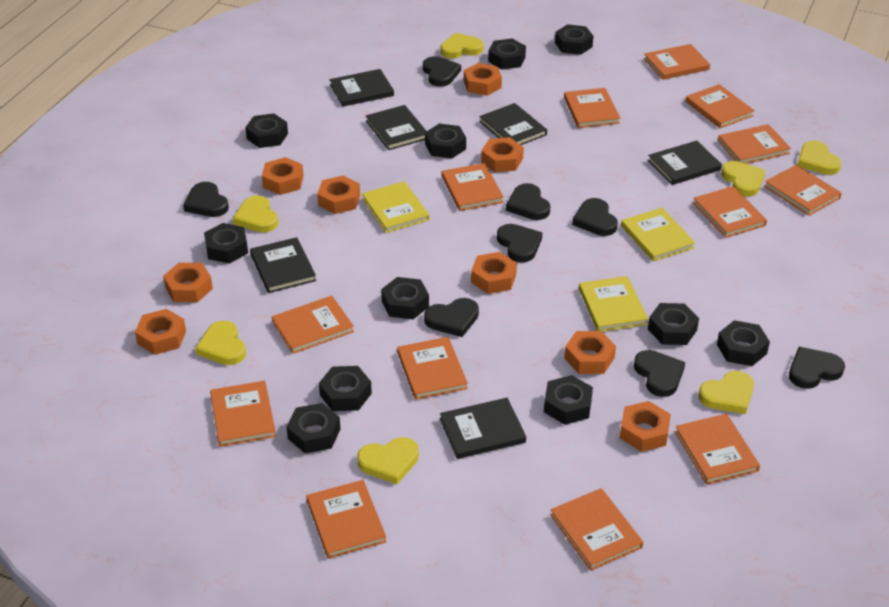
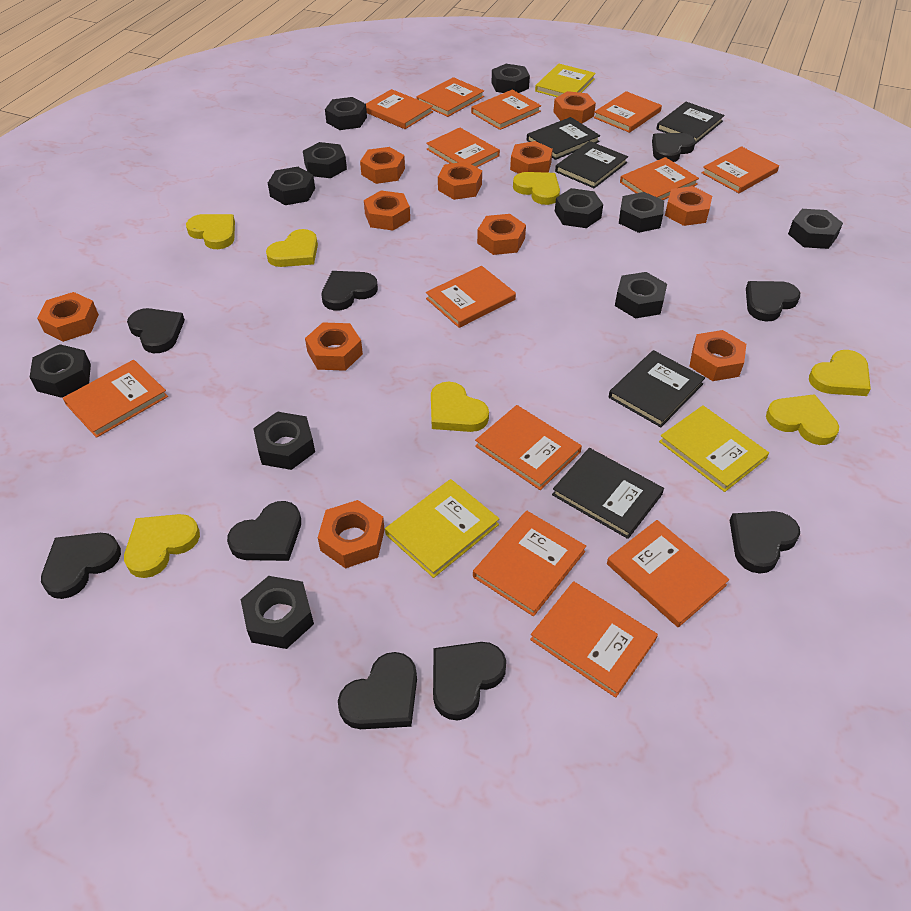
black book: [250,237,316,293] [330,69,394,107] [366,105,426,150] [440,398,526,459] [479,103,547,145] [648,141,722,185] = 6 -> [527,117,600,160] [552,448,664,539] [555,141,628,188] [609,350,705,427] [656,102,724,144] = 5
black heart: [183,182,229,217] [423,56,461,87] [424,298,479,337] [497,224,542,263] [506,183,550,220] [572,198,618,236] [634,350,685,397] [789,347,845,389] = 8 -> [41,533,121,599] [127,308,185,353] [227,501,301,561] [321,271,378,311] [338,652,417,729] [433,642,506,721] [652,133,695,162] [730,511,800,574] [746,281,800,321] = 9
orange nut: [135,309,186,355] [163,263,213,302] [262,157,303,195] [317,176,360,214] [464,63,502,96] [471,252,517,294] [481,137,524,172] [564,331,616,374] [620,401,671,452] = 9 -> [37,292,99,342] [305,323,363,371] [318,500,385,569] [360,147,405,184] [364,191,410,231] [438,162,482,200] [477,214,526,255] [510,141,553,174] [553,91,596,124] [665,186,712,226] [689,330,746,381] = 11

